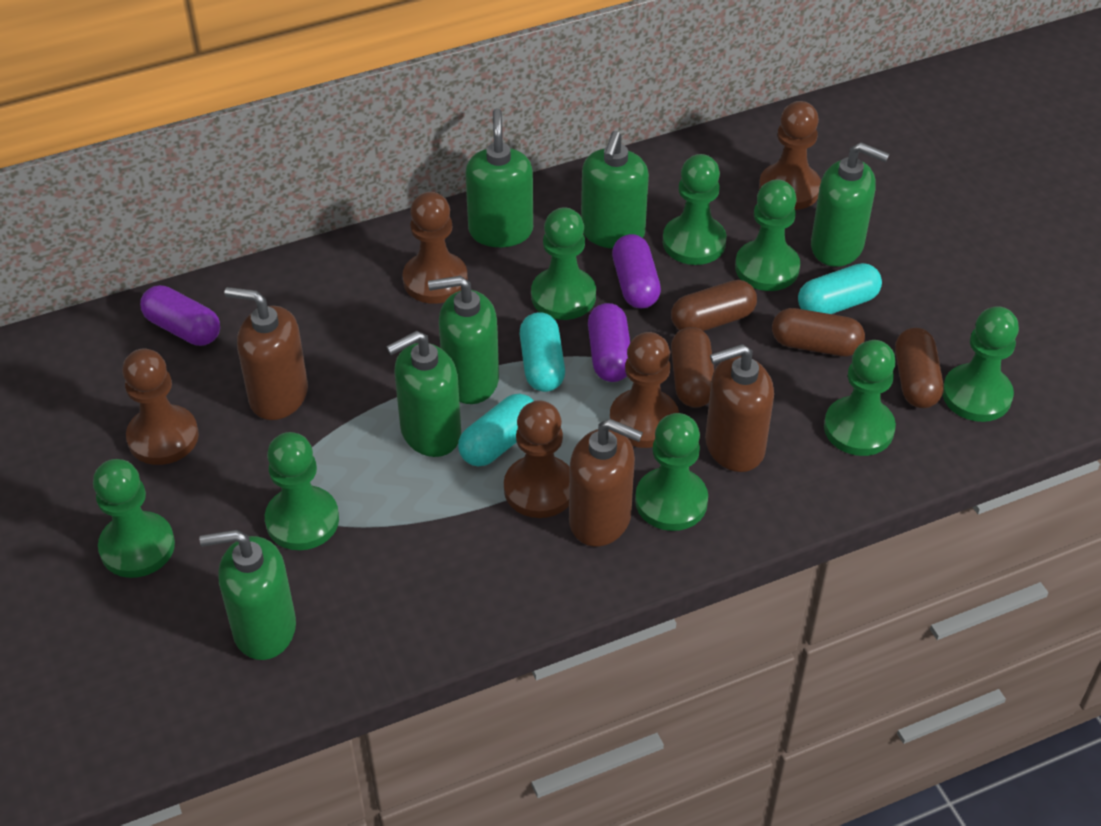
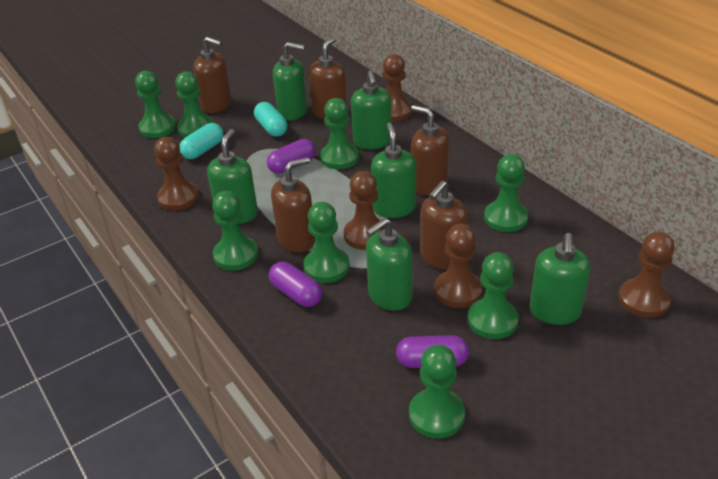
brown capsule: [671,280,757,331] [671,327,714,408] [772,308,865,356] [895,328,944,408] = 4 -> none = 0
brown soap dispenser: [225,287,308,420] [569,419,643,547] [705,344,774,472] = 3 -> [193,37,232,113] [271,157,315,253] [309,37,347,119] [411,105,450,195] [420,181,468,270] = 5
turquoise capsule: [458,394,534,466] [519,312,565,392] [798,263,882,314] = 3 -> [179,123,223,159] [254,102,287,137] = 2

